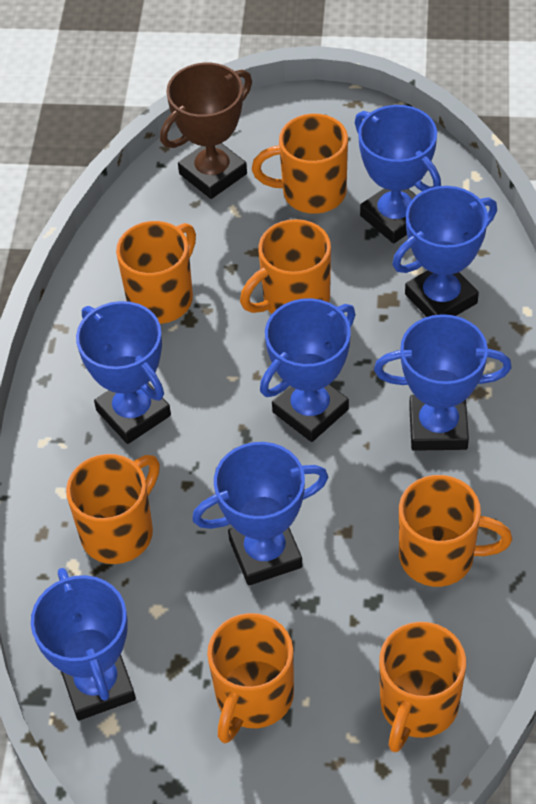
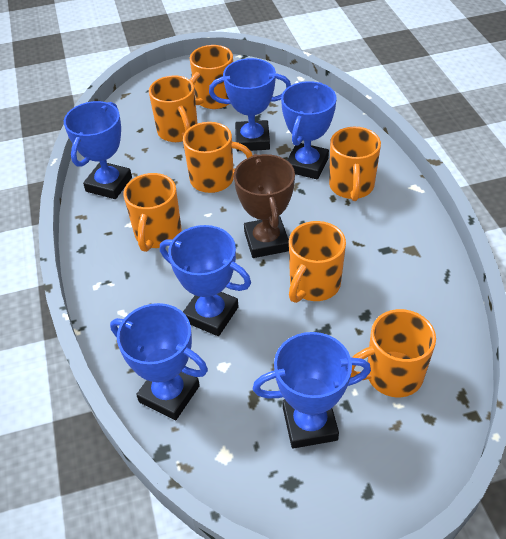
blue trophy: [31,568,136,721] [76,301,171,444] [192,442,328,586] [260,298,356,442] [355,105,441,244] [374,314,512,451] [392,186,497,317] = 7 -> [64,101,132,199] [110,303,208,420] [160,225,251,336] [209,58,291,151] [253,332,371,449] [281,81,336,179] = 6

